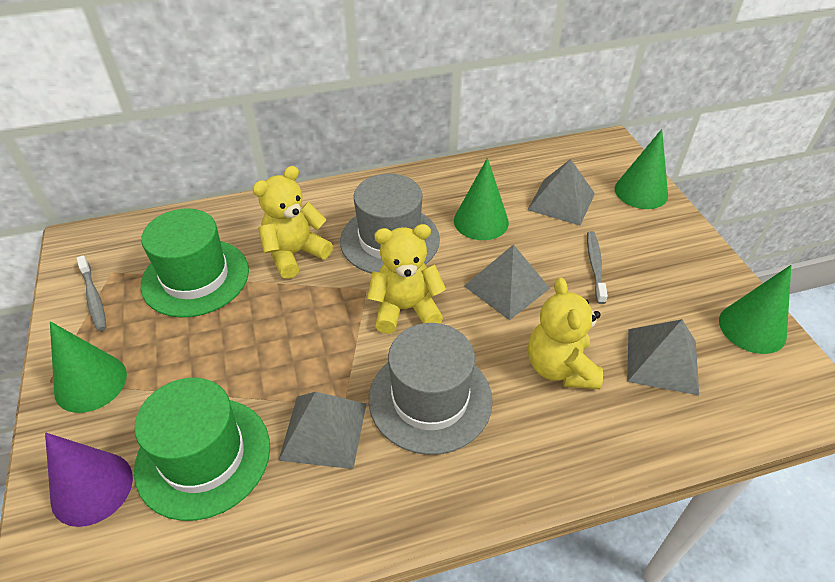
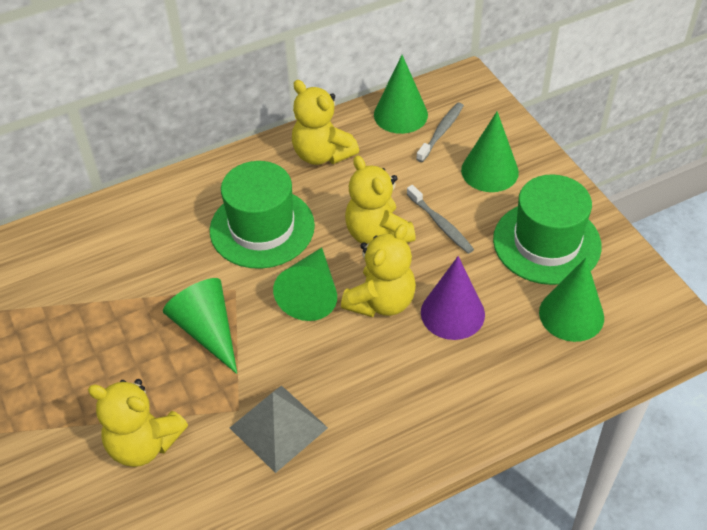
green cone: [50,321,127,413] [454,158,509,240] [615,129,668,209] [719,265,791,354] = 4 -> [163,278,237,374] [273,247,337,321] [374,55,428,134] [461,111,519,192] [539,258,604,342] = 5
grey hat: [340,174,440,274] [369,323,493,455] = 2 -> none = 0
grey pyramid: [278,392,367,469] [464,244,550,320] [528,159,595,225] [627,319,699,395] = 4 -> [230,385,328,473] = 1
yellow teddy bear: [253,166,333,279] [367,224,446,334] [528,277,603,389] = 3 -> [88,379,188,467] [292,80,359,165] [341,224,416,317] [345,155,416,244] = 4

